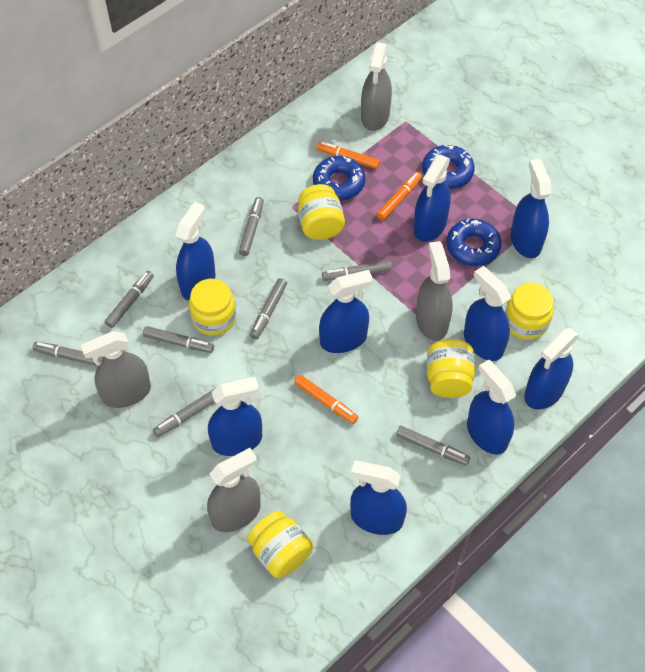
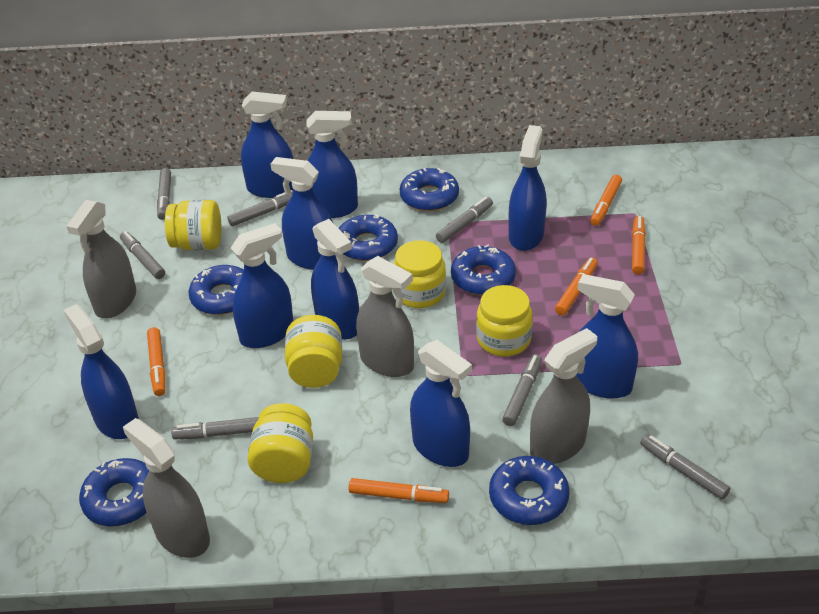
blue donut: [313,156,365,200] [422,145,475,189] [446,218,501,266] = 3 -> [79,458,149,526] [189,265,244,315] [339,214,398,261] [400,168,459,211] [451,245,516,295] [489,456,569,525] = 6
grey marker: [32,342,104,366] [105,271,154,328] [143,326,214,353] [153,389,214,437] [239,197,264,256] [250,278,287,340] [322,260,392,281] [396,426,470,466] = 8 -> [120,231,165,279] [157,168,171,220] [171,417,259,439] [227,190,293,226] [436,197,493,243] [502,354,542,426] [640,435,730,500] = 7
orange marker: [294,375,358,424] [316,142,380,169] [376,172,422,220] = 3 -> [147,327,165,396] [349,478,449,503] [555,257,598,316] [590,175,622,226] [632,216,646,275] = 5

